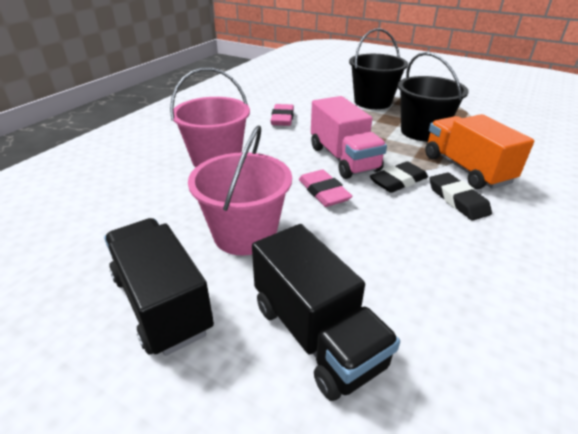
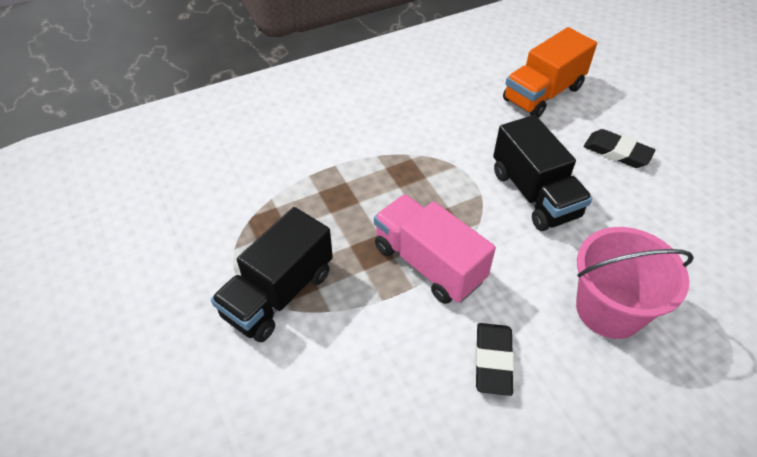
black bucket: [349,28,408,109] [398,52,469,142] = 2 -> none = 0
pink bucket: [170,68,250,168] [188,125,292,256] = 2 -> [576,227,694,339] = 1
pink eraser: [270,104,294,126] [299,170,352,207] = 2 -> none = 0

